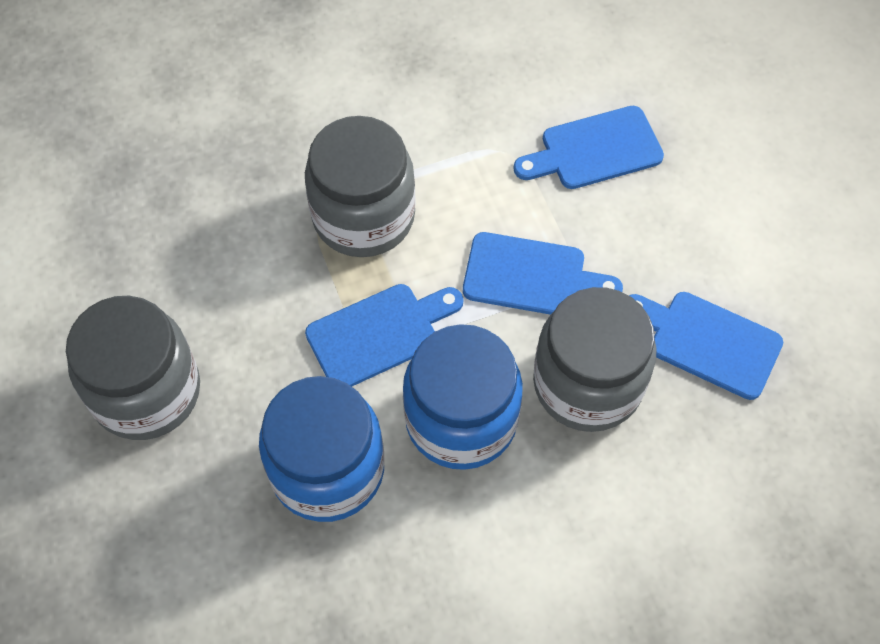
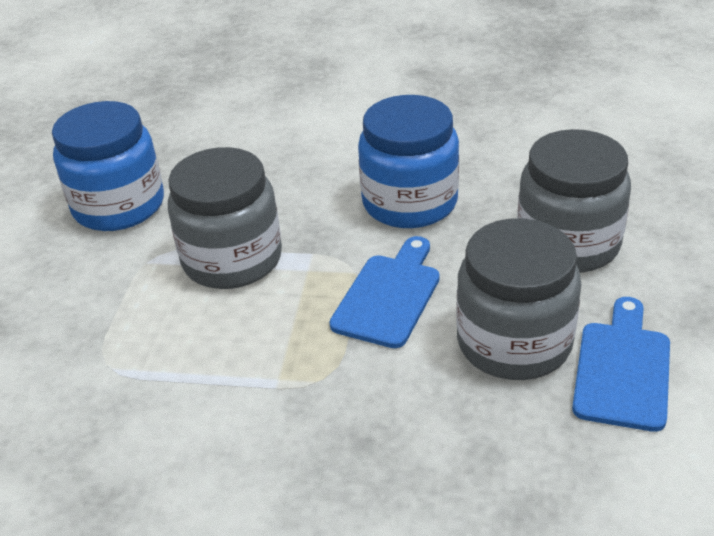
blue cutting board: [305,284,463,387] [463,232,623,315] [513,106,664,189] [629,292,783,400] = 4 -> [330,236,440,348] [572,297,670,432] = 2

